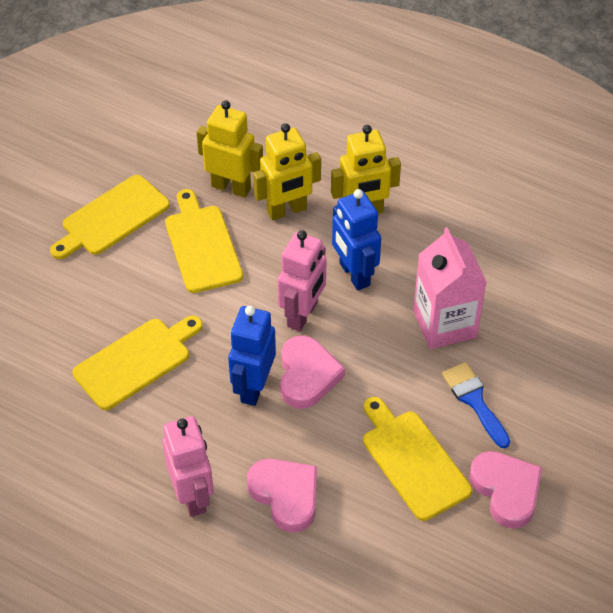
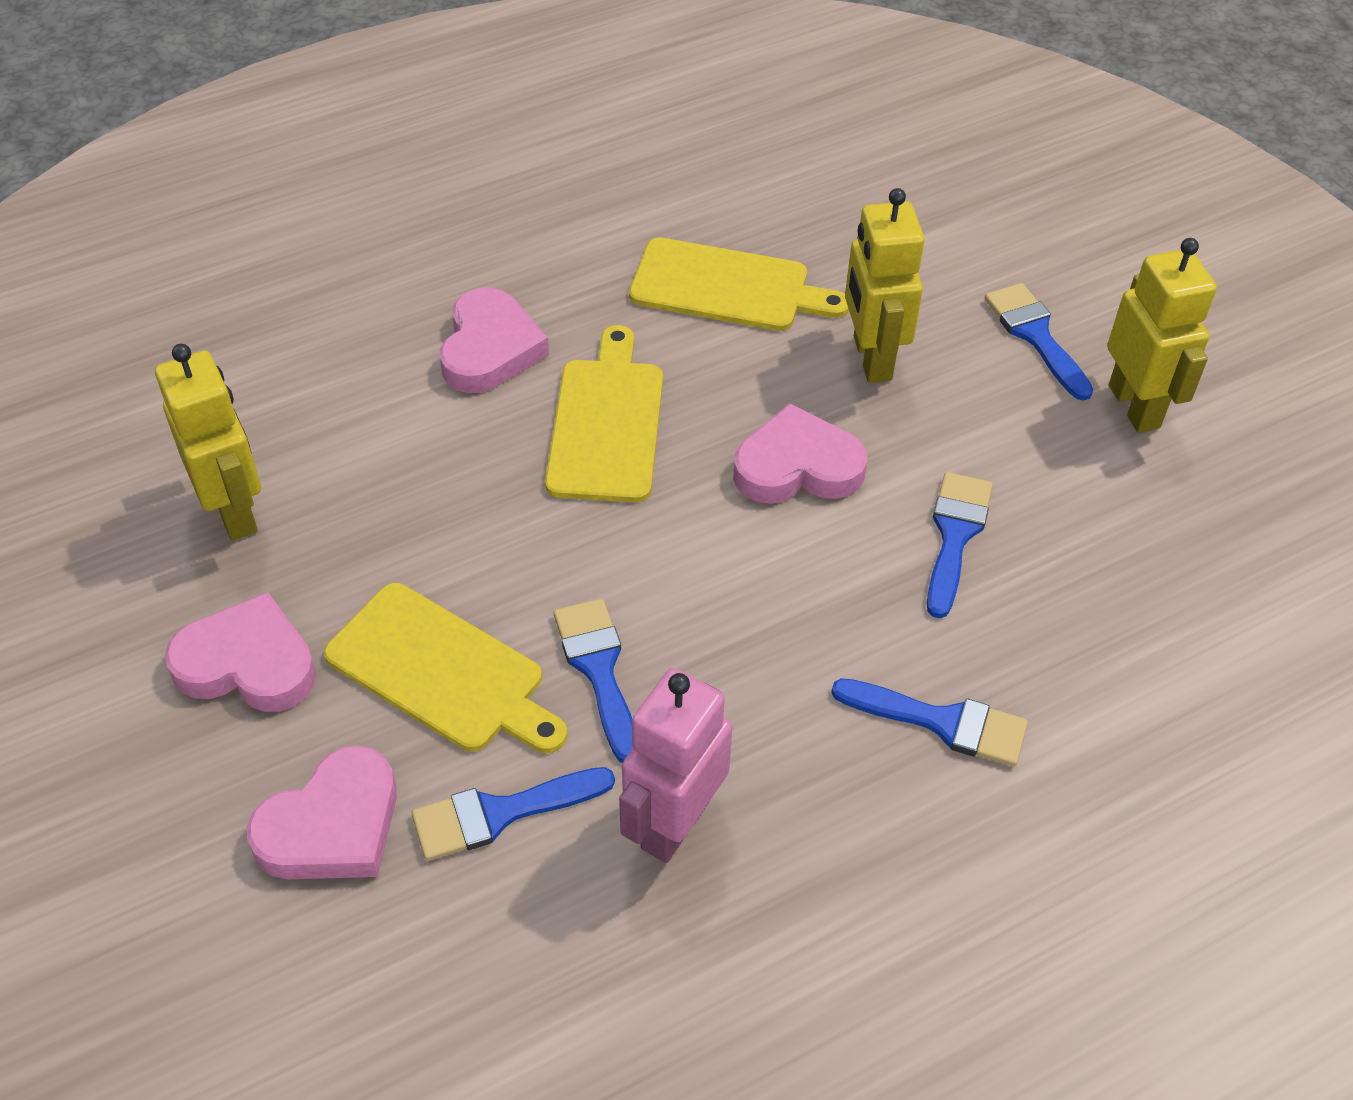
blue brush: [442,362,510,448] = 1 -> [411,767,615,861] [554,598,633,763] [831,678,1028,767] [927,472,993,618] [985,283,1093,401] = 5
blue robot: [228,306,276,406] [332,189,381,290] = 2 -> none = 0
pink carton: [413,227,487,349] = 1 -> none = 0
pink heart: [247,459,317,533] [280,335,345,409] [469,451,542,529] = 3 -> [165,592,316,712] [247,745,397,879] [440,287,549,393] [733,403,867,504] = 4
pink robot: [162,416,214,517] [277,230,327,331] = 2 -> [619,668,733,863] = 1
yellow cutting board: [50,175,170,259] [72,315,203,410] [165,189,243,293] [363,397,472,521] = 4 -> [324,583,567,753] [545,325,663,502] [629,237,849,331] = 3

